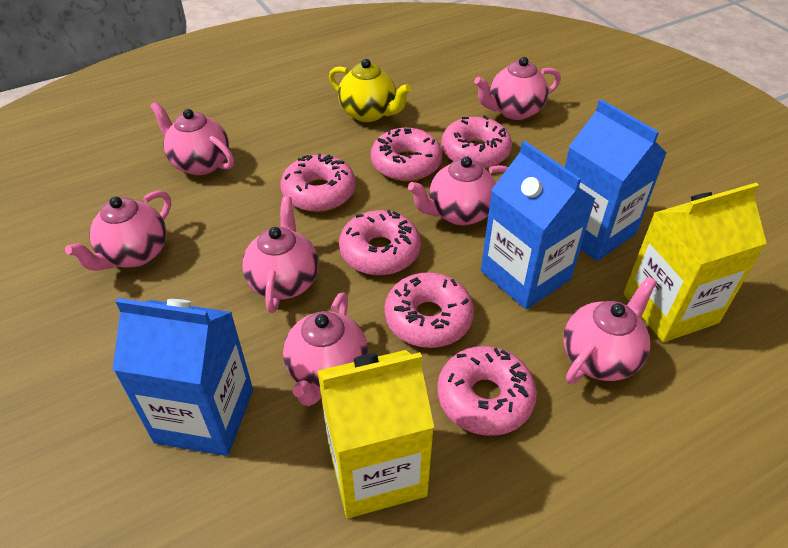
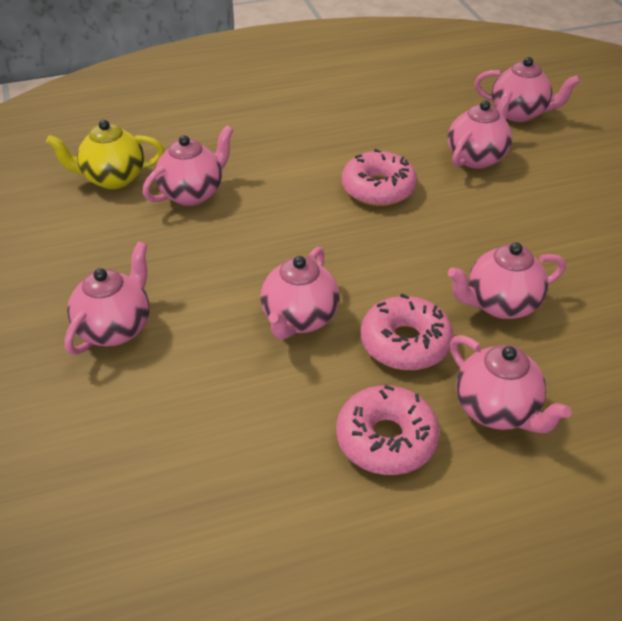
blue carton: [112,298,253,456] [481,141,596,309] [565,99,667,261] = 3 -> none = 0
pink donut: [280,154,356,212] [339,210,421,275] [371,128,442,181] [384,272,474,348] [437,346,537,436] [441,115,512,168] = 6 -> [336,385,440,475] [342,149,417,206] [361,294,454,370] = 3
yellow carton: [317,350,434,518] [623,183,767,342] = 2 -> none = 0

